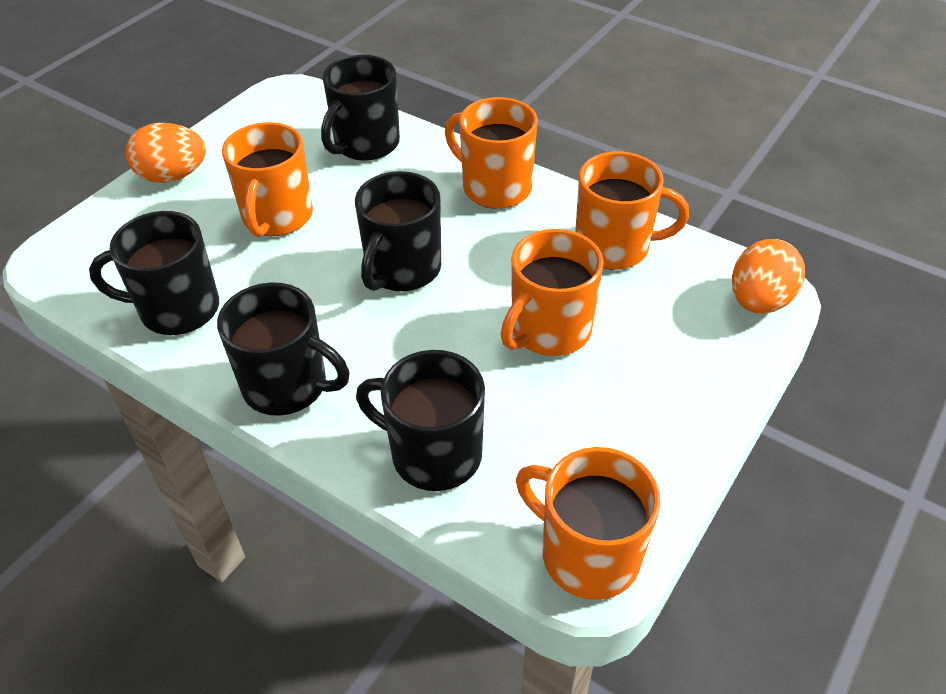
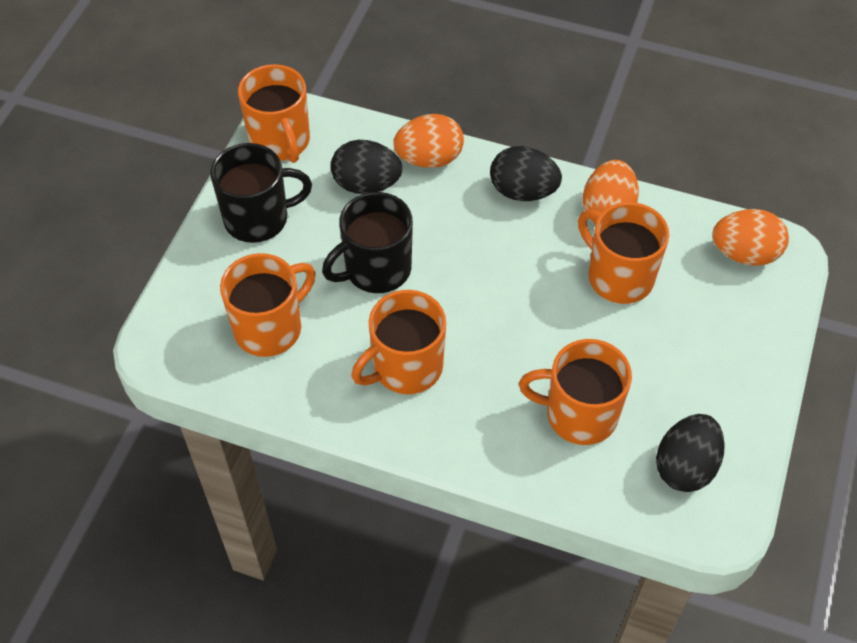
black egg: none = 0 -> [331,140,402,194] [490,146,562,201] [656,414,725,492] = 3
black mug: [89,211,219,335] [217,282,350,416] [321,55,400,161] [355,171,441,291] [356,350,485,491] = 5 -> [211,143,312,243] [322,192,413,293] = 2
orange egg: [126,123,206,183] [732,239,805,314] = 2 -> [393,114,464,168] [583,160,639,224] [712,209,789,266] = 3

